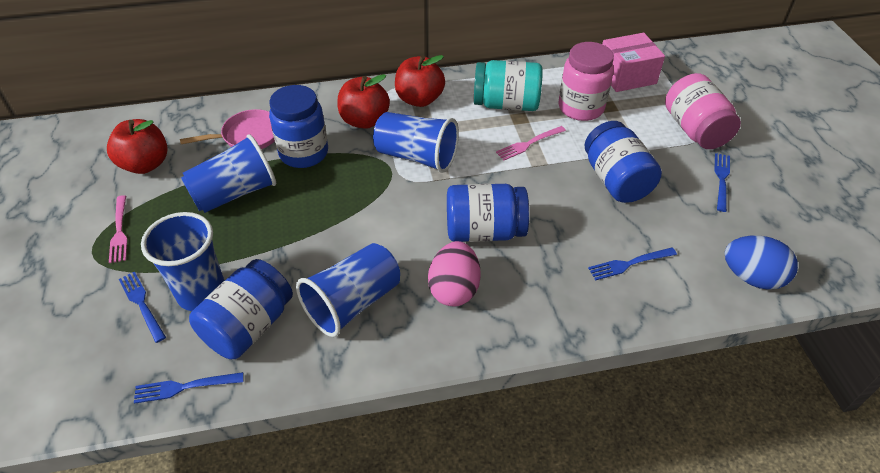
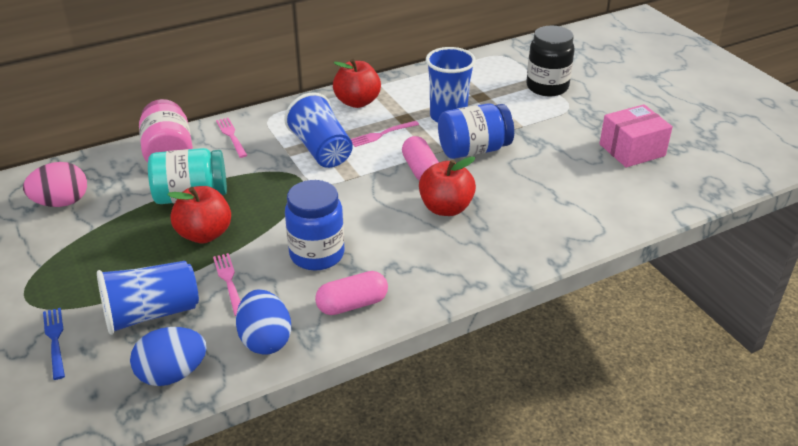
black jar: none = 0 -> [526,25,575,97] = 1
blue cup: [141,212,225,311] [181,134,276,213] [296,243,400,337] [373,112,459,173] = 4 -> [97,261,199,335] [284,92,353,168] [426,47,476,123] = 3
blue egg: [724,235,798,290] = 1 -> [130,327,207,386] [236,289,291,355] = 2
blue fork: [119,272,166,343] [134,372,244,404] [588,247,677,281] [714,153,730,212] = 4 -> [43,308,65,380] = 1
blue jar: [189,259,293,359] [269,85,328,168] [447,184,529,242] [585,121,662,203] = 4 -> [285,180,344,271] [438,103,514,159] = 2
pink capsule: none = 0 -> [315,271,388,315] [402,136,439,181] = 2
pink fork: [109,195,127,263] [496,126,566,160] = 2 -> [213,253,241,316] [216,118,247,158] [351,121,419,147] = 3
pink jar: [559,42,614,121] [665,73,741,149] = 2 -> [139,99,193,163] = 1
pink pan: [180,109,275,149] = 1 -> none = 0

